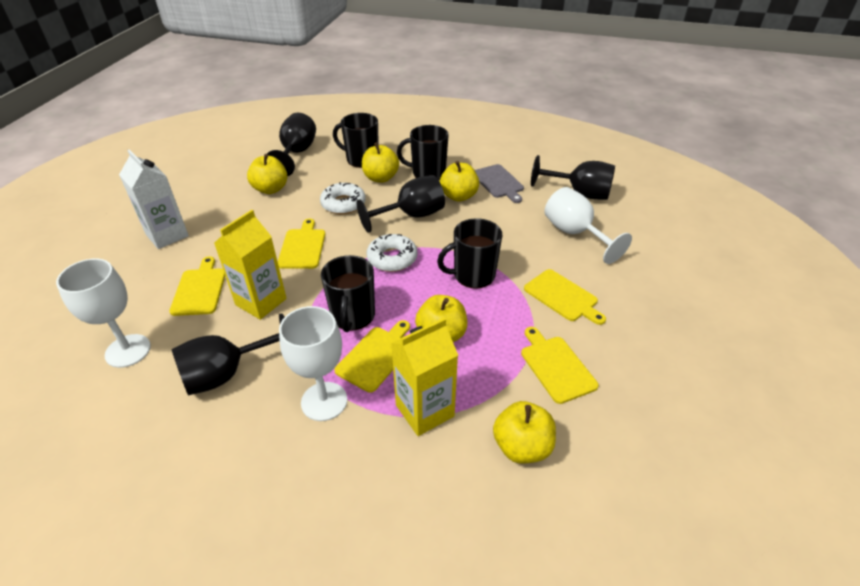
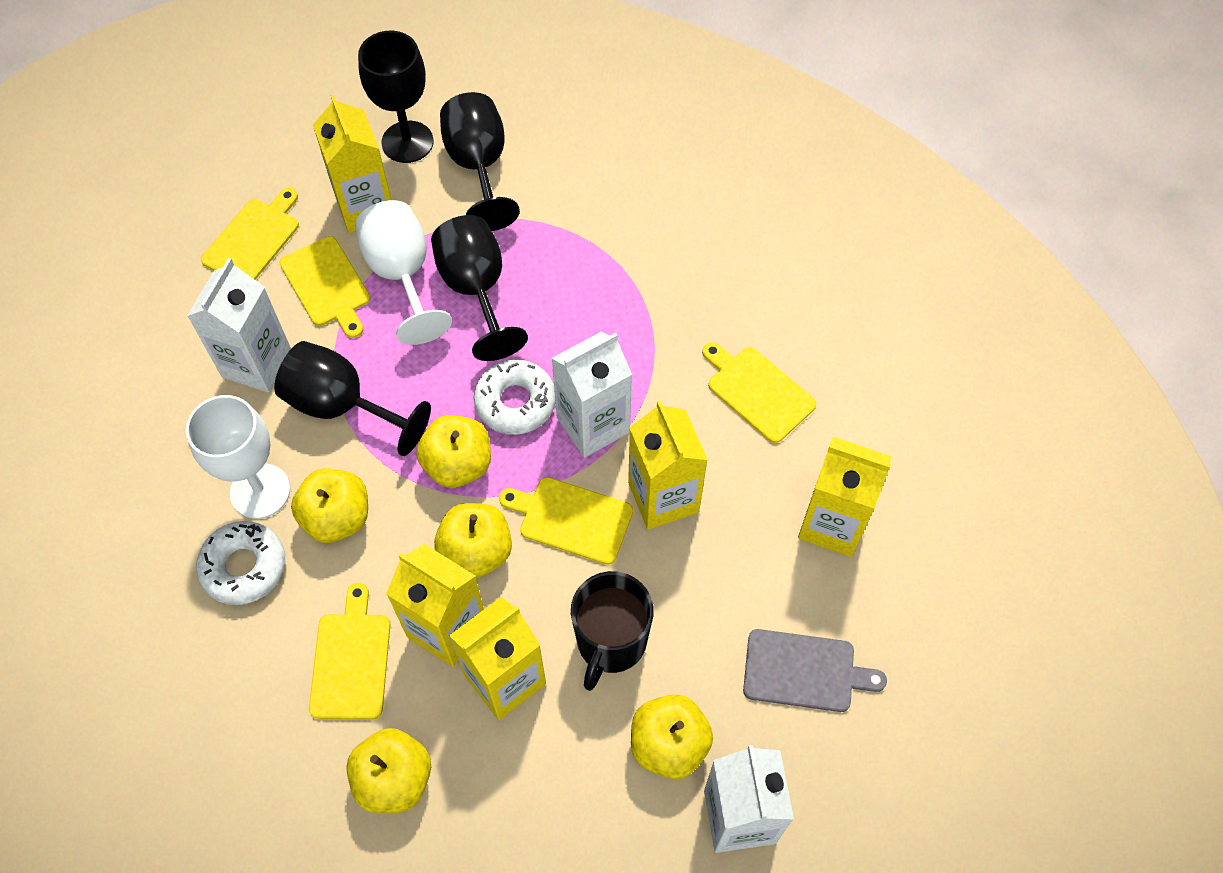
black mug: [321,255,375,332] [333,113,379,168] [397,125,449,180] [437,218,502,289] = 4 -> [571,571,654,691] = 1
white carton: [119,149,189,249] = 1 -> [187,258,291,393] [551,332,632,458] [704,745,794,853] = 3
white goblet: [56,258,151,368] [279,306,347,421] [545,187,632,264] = 3 -> [186,395,290,519] [355,200,452,345] = 2
yellow carton: [214,210,287,320] [391,318,458,436] = 2 -> [313,94,392,233] [386,544,484,667] [449,597,546,720] [628,400,708,530] [798,437,891,557] = 5

